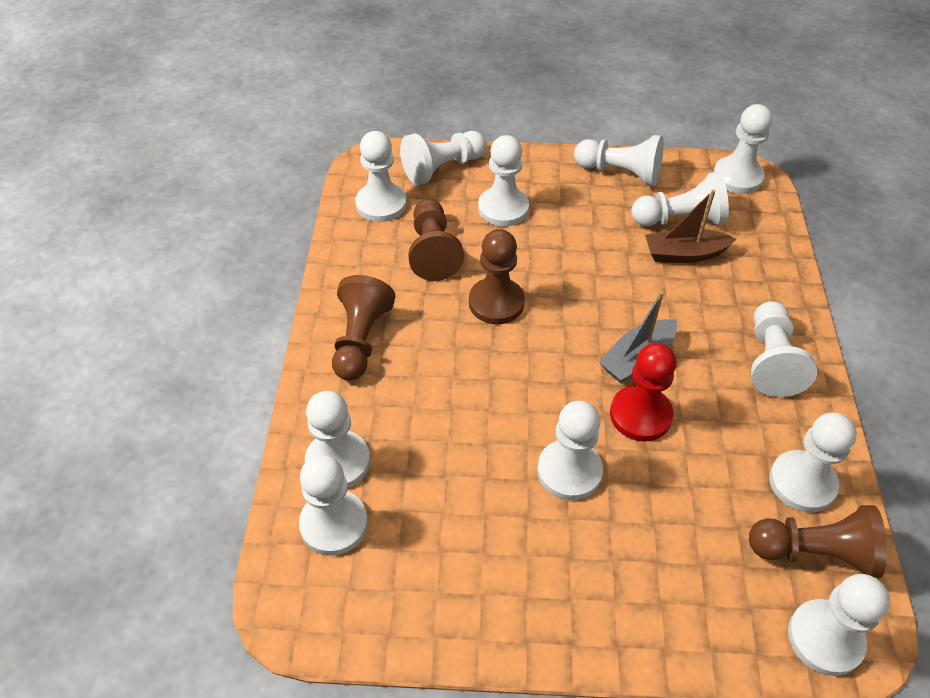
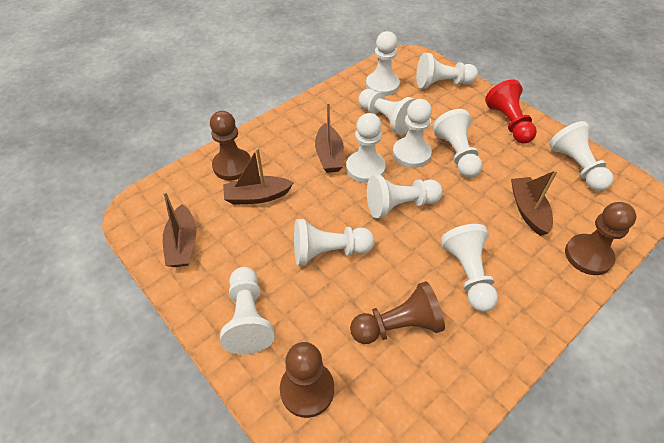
brown boat: [645,190,736,263] = 1 -> [163,192,196,267] [223,148,294,205] [315,102,344,173] [511,170,557,236] = 4
grey boat: [599,291,677,383] = 1 -> none = 0
white pawn: [299,455,368,556] [305,391,370,488] [356,131,407,222] [400,131,486,185] [478,135,529,226] [537,401,603,500] [574,135,664,187] [631,171,729,226] [714,104,773,194] [751,301,817,397] [769,412,857,512] [788,574,890,676] = 12 -> [220,267,275,355] [294,219,375,266] [346,113,386,183] [358,89,416,135] [366,31,400,96] [367,175,443,219] [393,99,432,168] [416,53,478,89] [433,109,482,177] [441,224,498,312] [549,121,614,191] = 11

